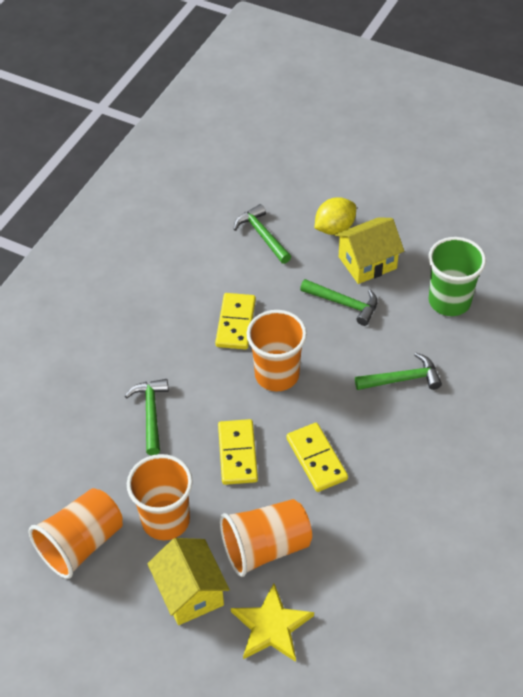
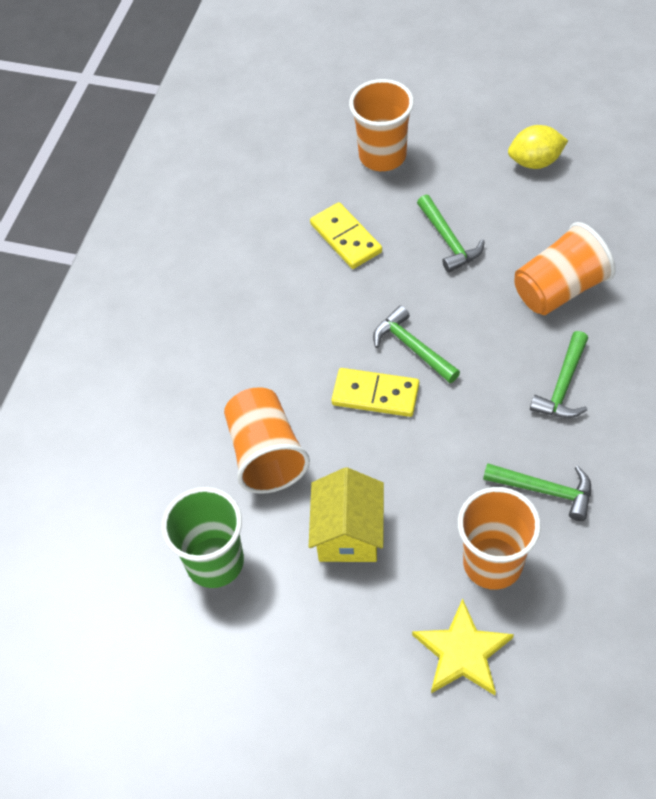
yellow domino: [215,293,256,350] [218,419,258,485] [286,423,348,492] = 3 -> [310,202,382,269] [331,368,419,417] = 2
yellow house: [147,538,230,625] [335,217,404,284] = 2 -> [309,467,384,562] = 1

